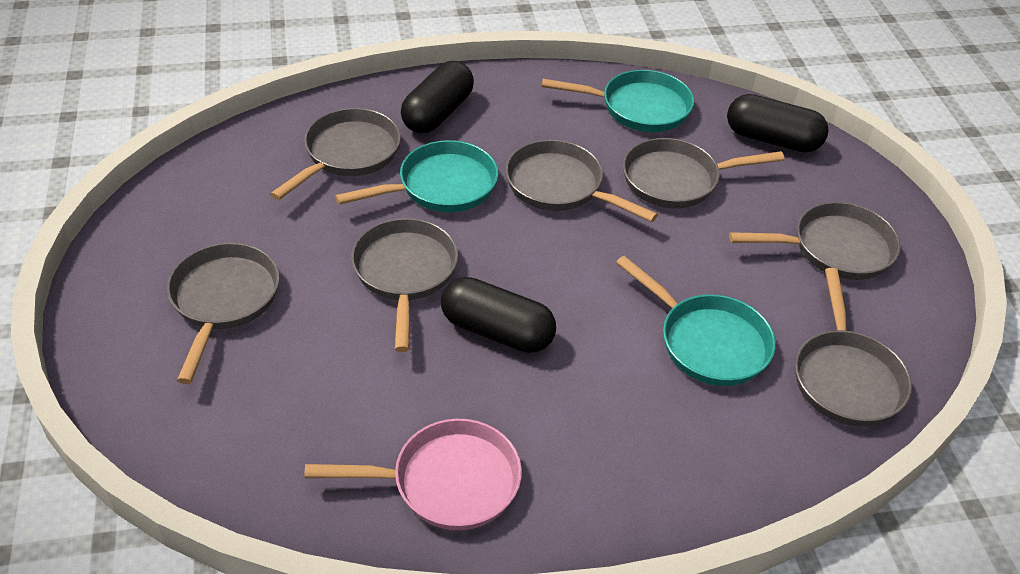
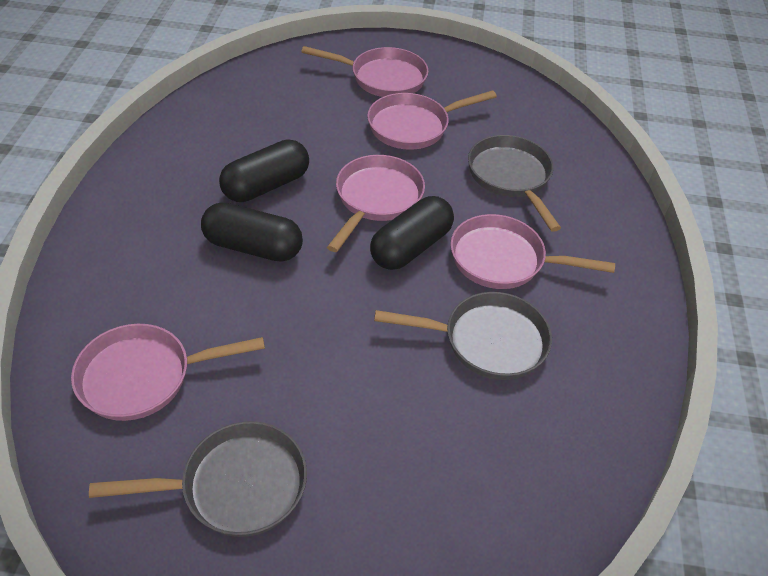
grey pan: [167,243,279,384] [270,108,401,200] [351,218,458,352] [505,140,658,222] [623,138,784,209] [729,202,901,280] [795,268,912,426] = 7 -> [89,421,307,537] [374,292,552,380] [468,135,561,232] = 3
pink pan: [304,419,522,530] = 1 -> [71,324,265,421] [301,46,429,97] [327,155,425,252] [367,90,497,150] [450,214,615,289] = 5
turquoise pan: [335,140,498,212] [542,70,694,132] [616,256,776,386] = 3 -> none = 0

